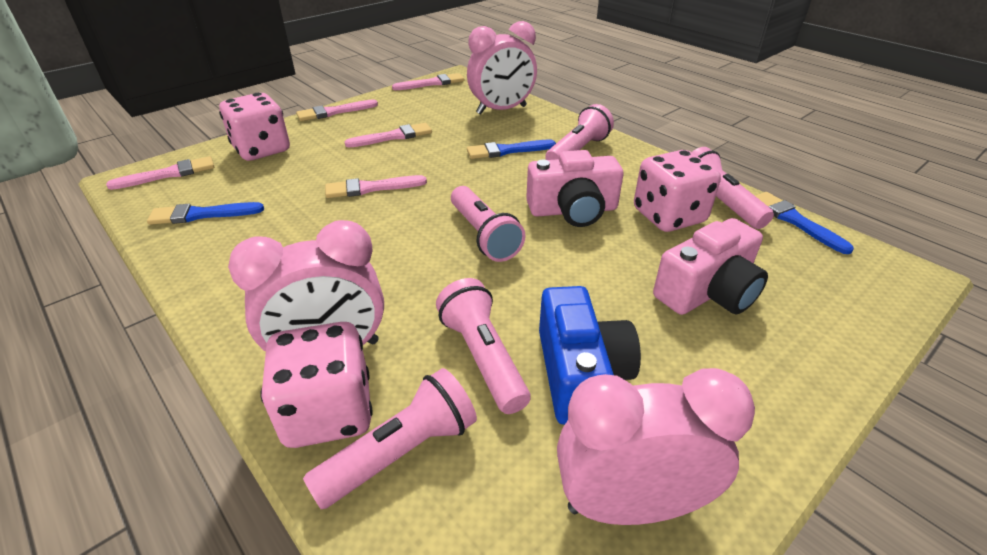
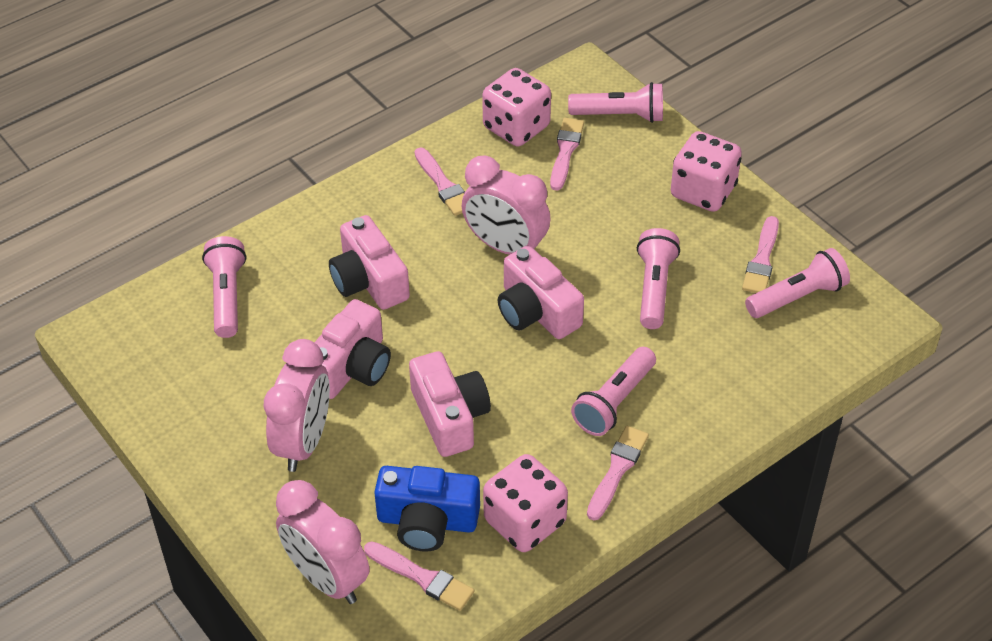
blue brush: [147,202,264,225] [467,140,556,159] [755,192,854,254] = 3 -> none = 0
pink camera: [526,150,624,227] [653,218,768,315] = 2 -> [314,299,391,399] [329,215,410,310] [409,351,491,457] [498,245,584,339] = 4

